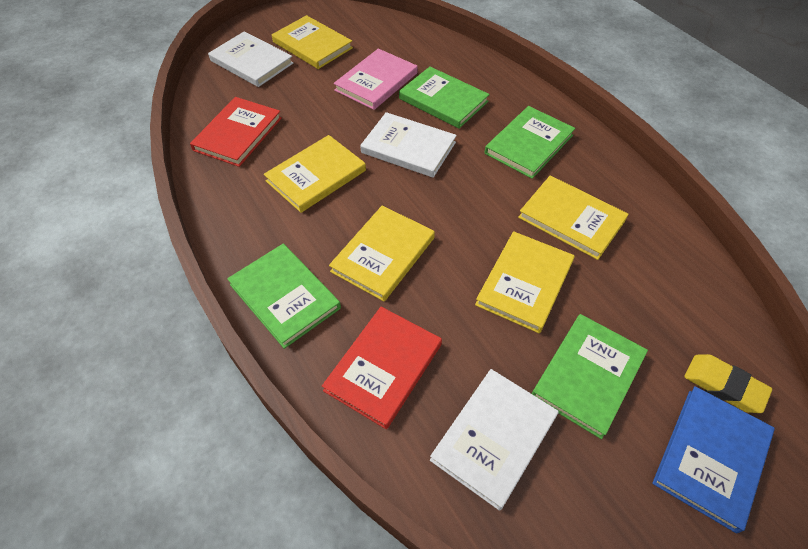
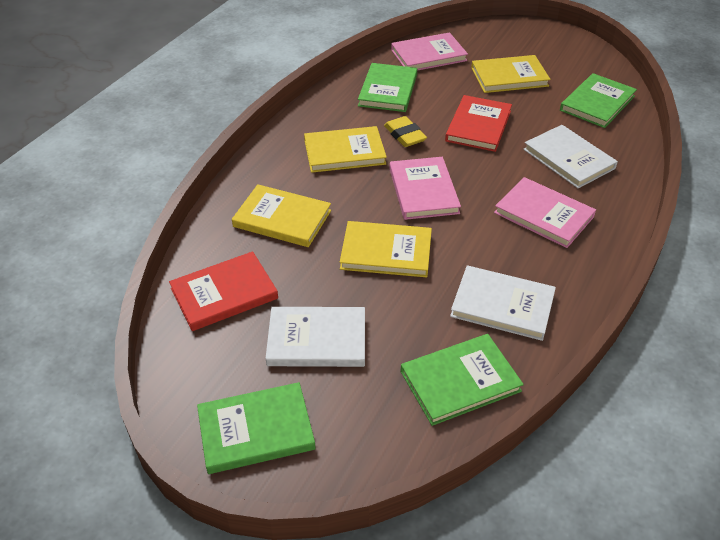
blue book: [652,386,775,533] = 1 -> none = 0
pink book: [334,48,418,110] = 1 -> [389,157,461,220] [391,32,468,71] [494,177,596,248] = 3
yellow book: [264,135,366,213] [272,15,353,69] [329,206,435,301] [475,231,575,333] [518,175,629,260] = 5 -> [232,184,331,247] [304,126,387,173] [340,221,432,277] [471,55,551,93] = 4

